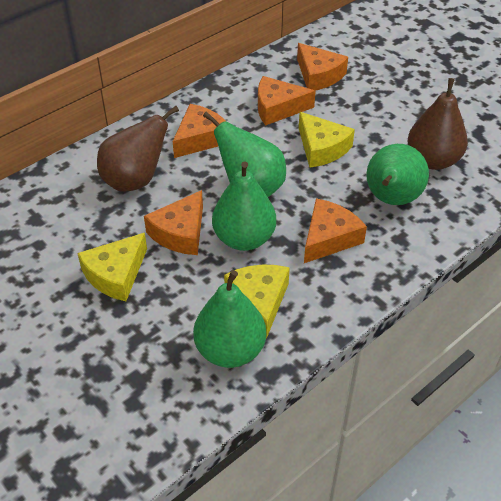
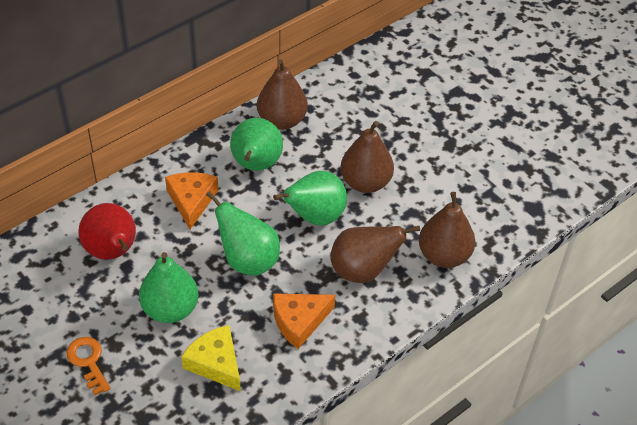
brown pear: [97,106,179,192] [408,78,468,170] = 2 -> [257,59,308,130] [330,226,420,283] [341,121,394,193] [419,192,475,268] = 4
orange cheese: [144,190,203,255] [173,104,226,158] [258,76,316,126] [297,43,348,90] [304,198,367,263] = 5 -> [165,172,219,229] [273,293,335,349] = 2
orange key: none = 0 -> [66,337,110,395] = 1
red pear: none = 0 -> [78,203,136,260] = 1
yellow cheese: [77,233,147,301] [224,264,290,338] [299,112,355,168] = 3 -> [181,325,241,391] = 1

